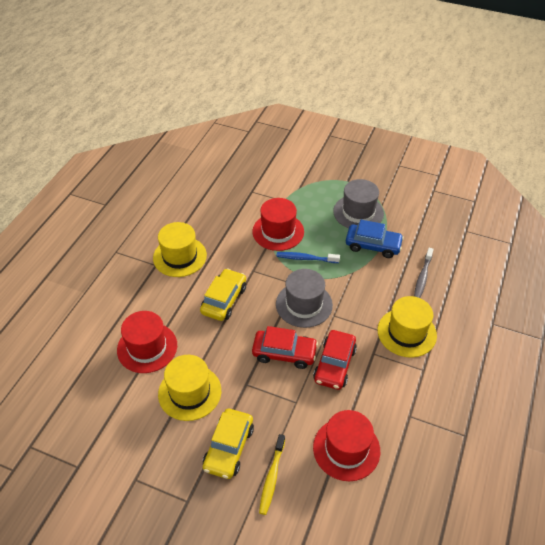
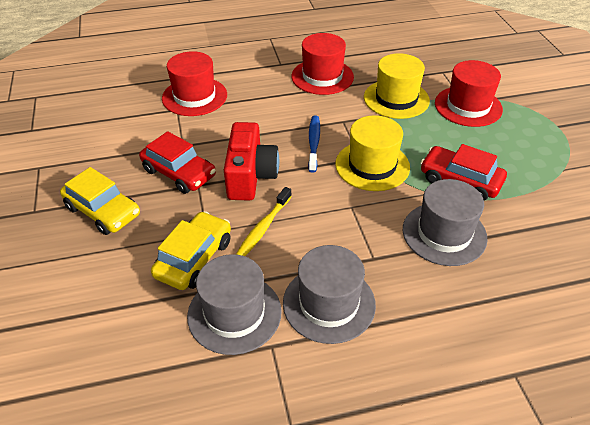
blue car: [346,220,404,258] = 1 -> none = 0
grey hat: [276,269,333,328] [333,179,384,228] = 2 -> [187,254,282,355] [283,245,376,344] [403,179,488,266] = 3
grey toothbrush: [414,248,434,298] = 1 -> none = 0
red camera: none = 0 -> [224,122,279,201] = 1
yellow hat: [153,222,207,277] [158,355,221,421] [377,296,437,358] = 3 -> [335,115,410,191] [364,53,430,119] = 2

